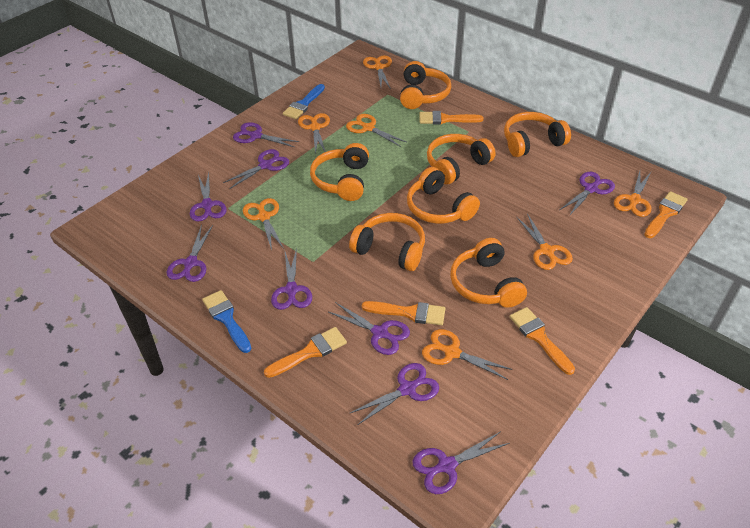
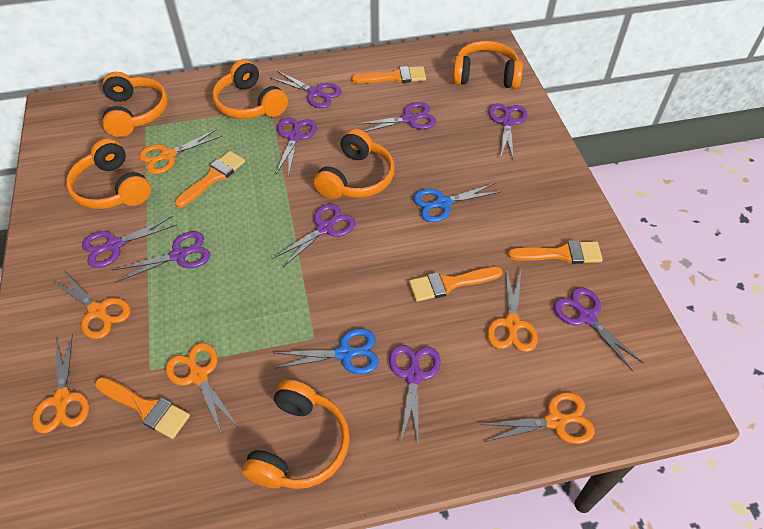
blue brush: [202,290,252,353] [283,84,325,119] = 2 -> none = 0
blue scissors: none = 0 -> [275,328,379,374] [413,183,500,222] = 2
orange headphones: [310,143,369,201] [349,213,425,271] [400,61,451,109] [407,167,480,224] [427,134,496,184] [450,238,527,308] [504,112,571,157] = 7 -> [66,138,151,209] [102,72,168,137] [212,59,288,119] [242,380,350,489] [314,129,395,199] [453,41,523,89] = 6
orange scissors: [243,198,284,250] [298,113,330,154] [346,114,406,147] [363,55,392,89] [422,329,513,380] [517,213,573,270] [614,171,651,217] = 7 -> [32,334,89,434] [51,271,131,339] [139,129,222,174] [165,343,238,437] [480,392,595,444] [487,268,538,352] = 6

